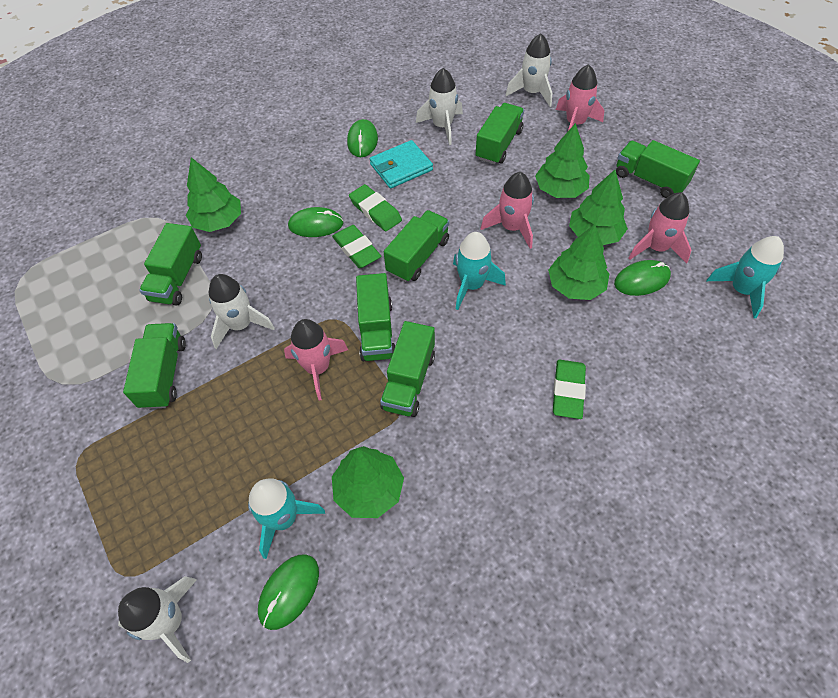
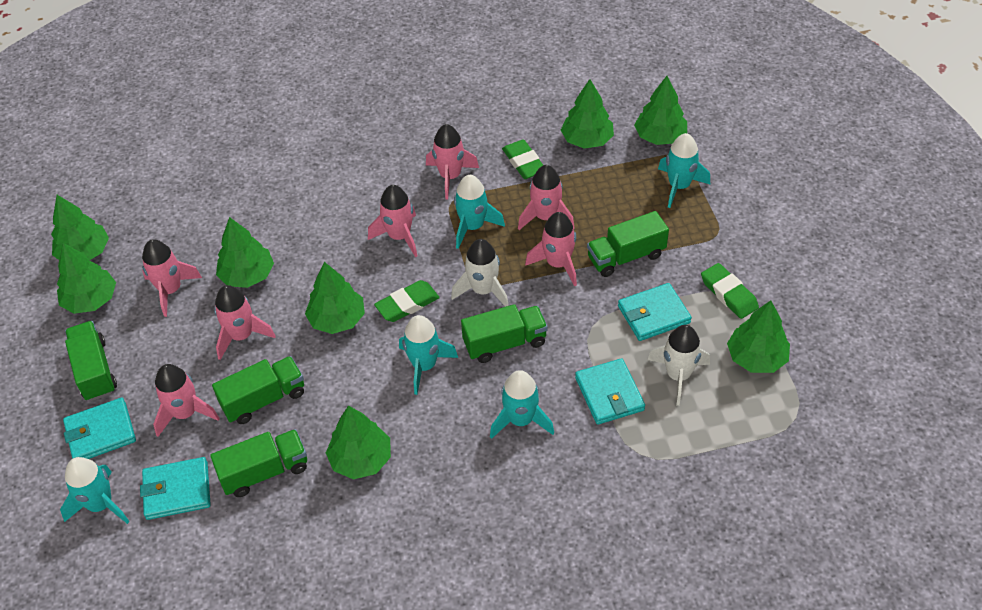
green mouse: [258,554,319,630] [288,207,344,237] [347,119,378,157] [614,260,671,296] = 4 -> none = 0
green tree: [186,157,241,232] [332,446,404,518] [535,123,590,198] [548,224,609,300] [569,170,628,245] = 5 -> [51,195,109,260] [57,243,116,314] [216,217,274,288] [305,262,365,334] [326,406,391,479] [561,79,614,149] [634,76,687,145] [727,301,790,373] = 8
green truck: [123,323,186,409] [139,223,202,305] [356,273,395,361] [380,321,435,417] [384,210,449,282] [476,103,524,165] [616,140,700,198] = 7 -> [65,321,117,401] [210,429,307,497] [212,356,304,424] [461,304,548,363] [587,211,669,277] = 5
pink rocket: [284,319,348,400] [480,172,534,249] [556,64,604,131] [629,192,691,263] = 4 -> [142,239,202,317] [153,364,220,437] [214,285,276,360] [368,185,418,257] [426,124,479,199] [518,165,574,230] [525,212,577,287] = 7
turquoise rocket: [248,478,325,559] [453,232,506,310] [707,236,784,318] = 3 -> [60,457,130,524] [399,315,458,395] [454,175,505,249] [490,370,554,439] [658,133,710,208] = 5
turquoise wallet: [370,140,433,189] = 1 -> [63,398,136,459] [140,457,211,520] [575,358,645,425] [618,283,692,341] = 4
white rocket: [118,576,197,663] [209,274,275,349] [416,68,463,145] [506,33,552,107] = 4 -> [451,239,509,307] [647,325,710,406] = 2

